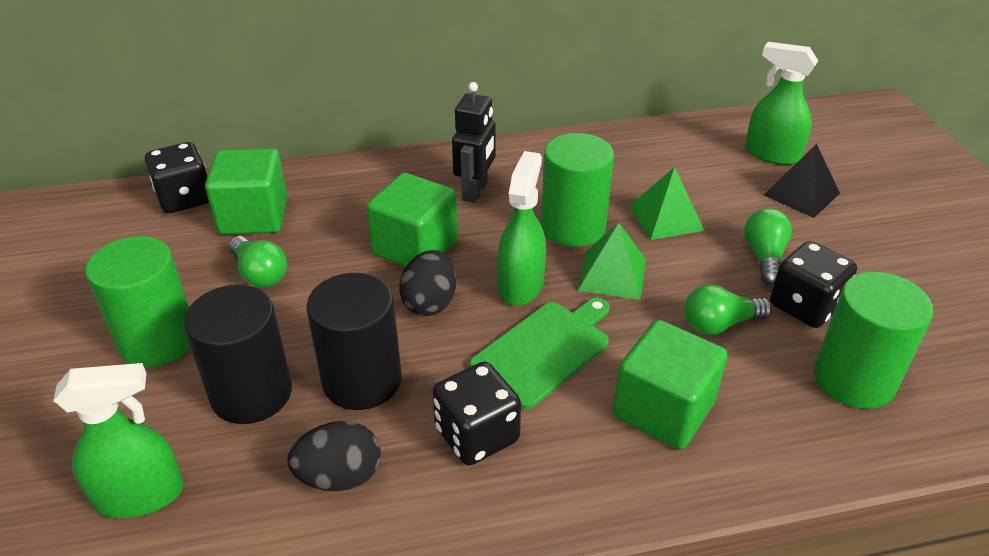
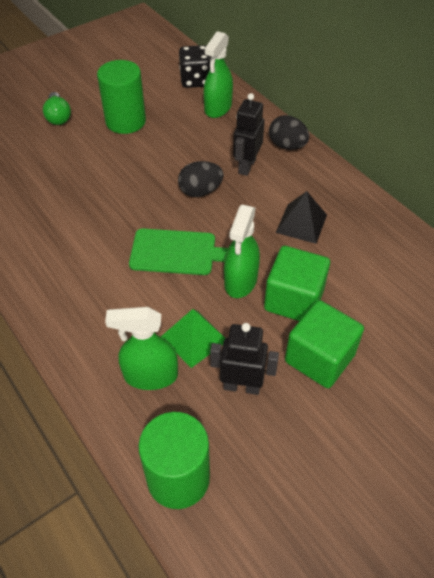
black cylinder: [184,285,292,424] [306,273,402,410] = 2 -> none = 0
black dice: [145,142,209,213] [432,362,521,465] [770,241,857,328] = 3 -> [179,45,211,88] = 1
black robot: [452,82,496,203] = 1 -> [210,323,279,395] [233,93,265,176] = 2
green cube: [205,148,287,235] [367,173,458,267] [613,320,728,449] = 3 -> [264,246,330,321] [285,300,364,388] = 2
green cylinder: [85,236,191,367] [541,133,614,247] [814,272,933,409] = 3 -> [97,60,146,134] [138,412,210,509] = 2
green light bulb: [229,236,287,288] [684,285,772,335] [744,208,792,285] = 3 -> [43,92,71,125] = 1
green pyramid: [578,223,646,300] [629,167,705,240] = 2 -> [161,309,225,368] = 1

